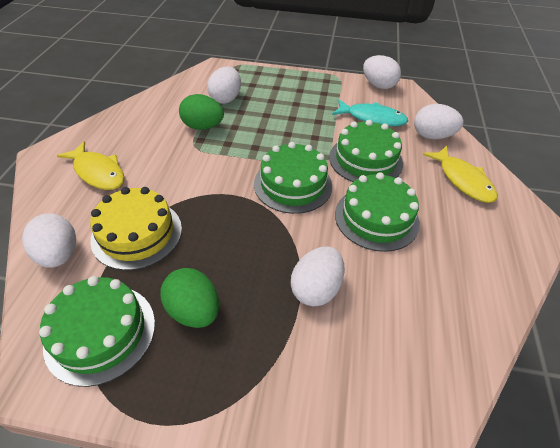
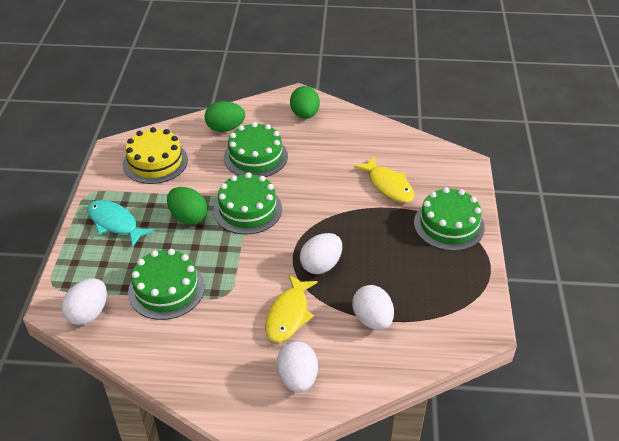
green egg: [161,268,219,328] [179,94,224,130] = 2 -> [167,187,207,225] [205,101,245,132] [290,86,320,119] = 3
white egg: [22,213,76,268] [207,67,241,104] [291,247,345,307] [363,55,401,89] [414,104,463,140] = 5 -> [61,278,107,325] [276,341,318,393] [300,233,342,274] [352,285,394,330] = 4

